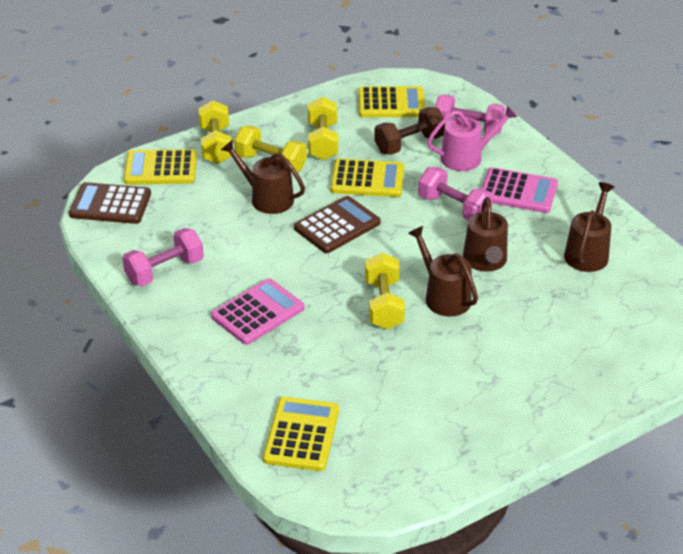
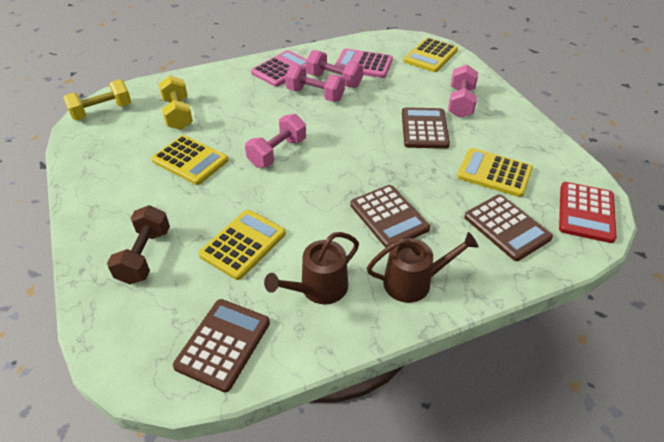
brown calculator: [69,182,151,224] [294,196,380,253] = 2 -> [173,299,270,392] [350,185,430,248] [402,107,450,149] [464,194,553,261] = 4
brown watering can: [221,140,305,214] [408,226,478,316] [463,197,508,271] [564,182,614,272] = 4 -> [264,232,359,304] [367,232,479,303] = 2
pink dumbbell: [122,228,204,286] [418,167,493,221] [435,95,505,135] = 3 -> [245,114,306,168] [285,64,345,102] [306,50,363,88] [448,65,478,118] = 4
pink watering can: [427,105,517,171] = 1 -> none = 0
red calculator: none = 0 -> [559,182,617,243] = 1
yellow dumbbell: [198,100,232,164] [234,126,307,173] [308,97,338,160] [365,253,405,329] = 4 -> [63,79,132,121] [159,76,193,130] = 2

